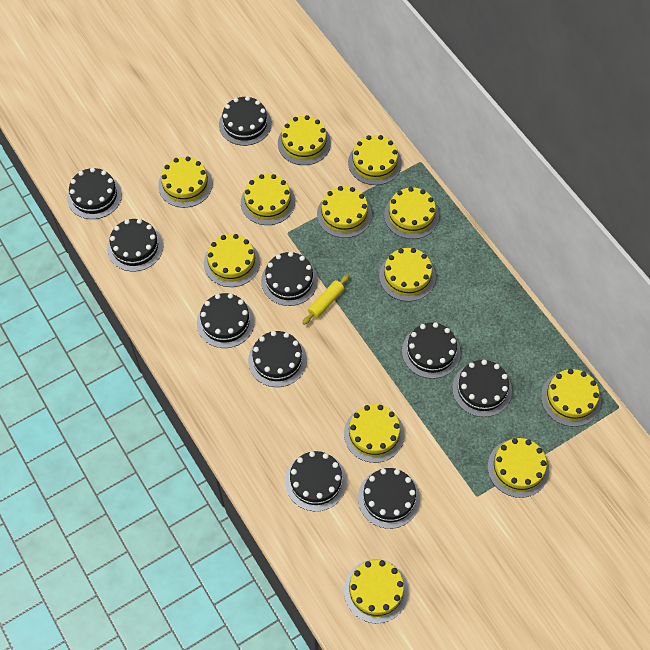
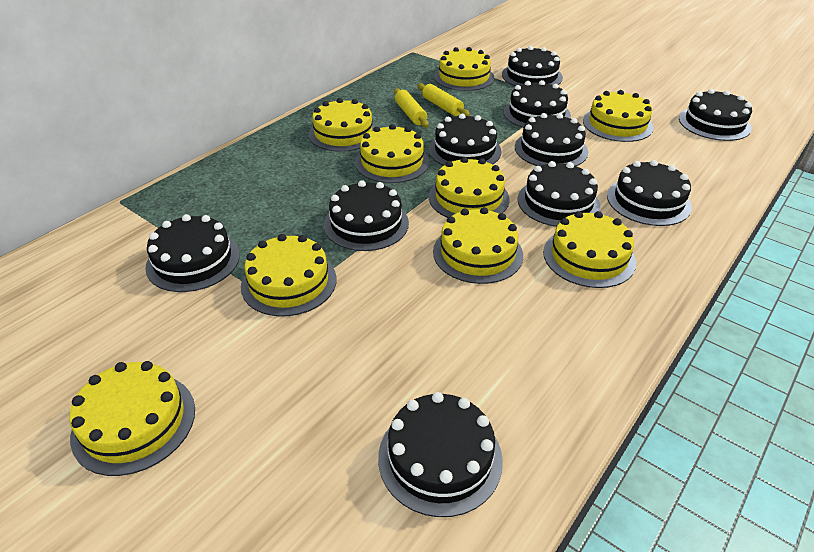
yellow cake: [158,156,213,208] [204,234,260,287] [241,174,295,225] [278,115,331,165] [317,186,372,238] [344,404,405,463] [344,559,409,623] [348,135,402,185] [379,248,436,301] [384,187,439,239] [488,438,549,498] [541,369,601,427] = 12 -> [70,361,195,476] [241,234,337,317] [308,98,377,152] [355,124,429,183] [429,157,510,218] [433,207,523,284] [434,47,494,91] [543,211,636,288] [583,90,653,142] = 9
yellow rolling pin: [303,274,349,325] = 1 -> [394,88,429,127] [417,83,470,116] = 2

